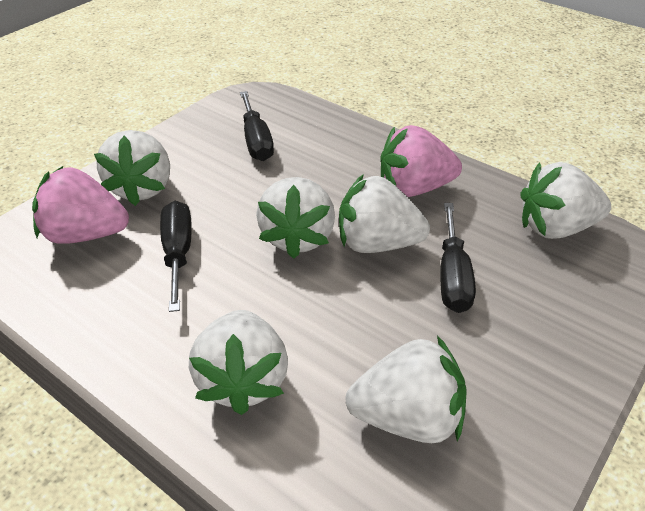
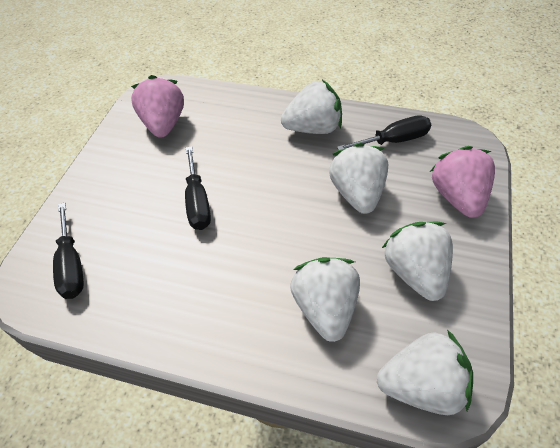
white strawberry: [94,130,170,206] [189,310,288,415] [256,177,335,259] [339,174,430,253] [346,336,467,443] [521,162,611,239] = 6 -> [281,80,342,134] [290,257,360,342] [329,143,388,214] [377,330,473,415] [382,221,453,301] = 5

